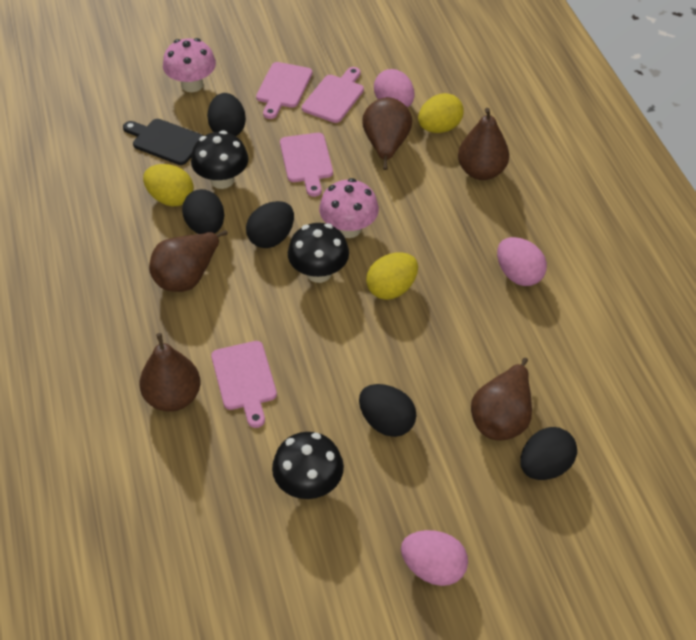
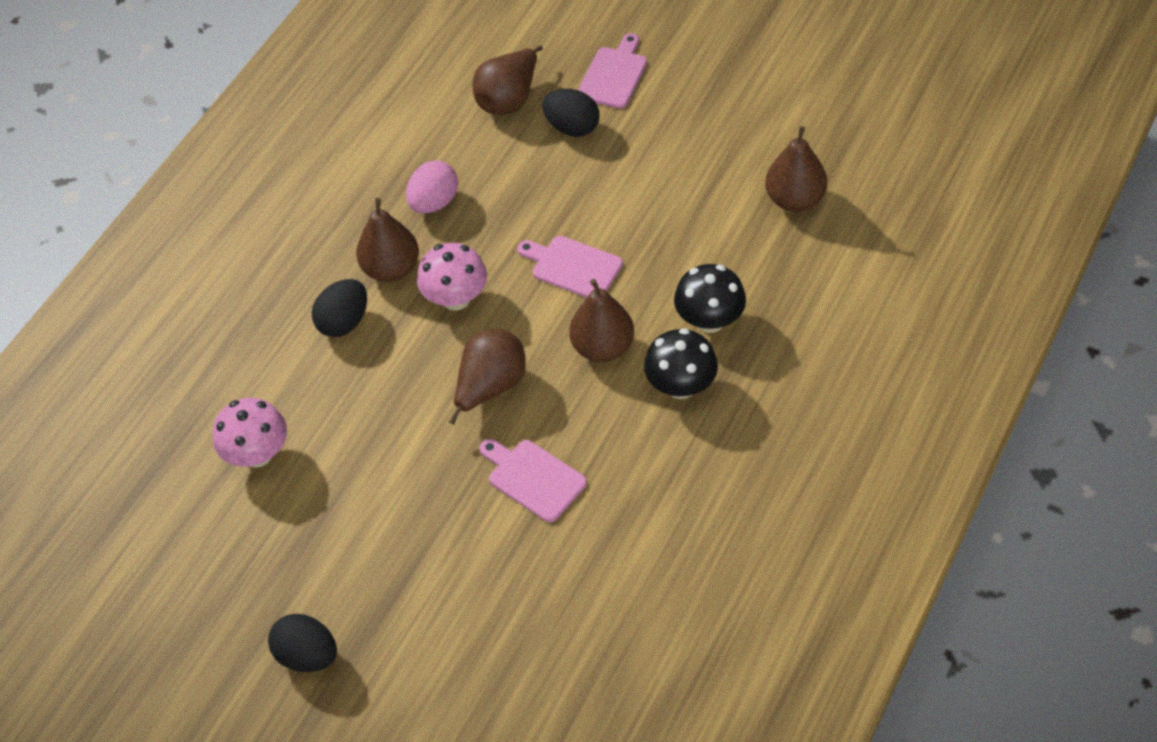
black cutting board: [123,119,204,165] = 1 -> none = 0
black egg: [182,189,224,234] [207,93,246,136] [246,201,294,248] [359,384,417,437] [520,427,577,480] = 5 -> [268,614,337,672] [312,279,367,337] [542,89,600,137] = 3
black mushroom: [191,131,249,189] [272,432,344,499] [288,223,349,283] = 3 -> [644,328,718,399] [674,264,746,333] = 2
pink cutting board: [211,341,277,428] [256,62,312,119] [280,133,333,197] [302,67,364,123] = 4 -> [479,439,587,522] [517,236,623,298] [578,33,647,109] = 3
pink egg: [374,69,415,107] [401,530,468,586] [497,237,547,286] = 3 -> [406,161,458,213] = 1
yellow egg: [143,164,194,207] [366,253,418,300] [418,93,464,133] = 3 -> none = 0

